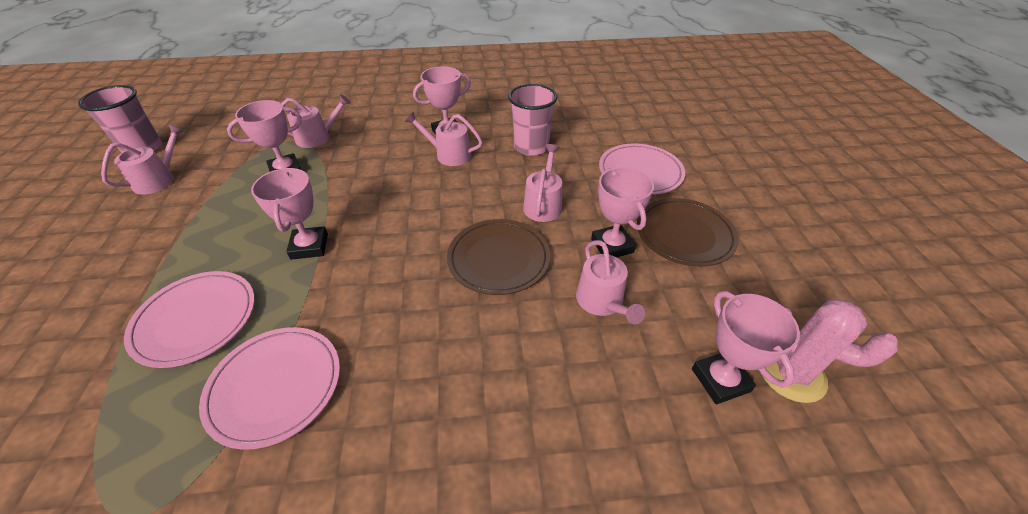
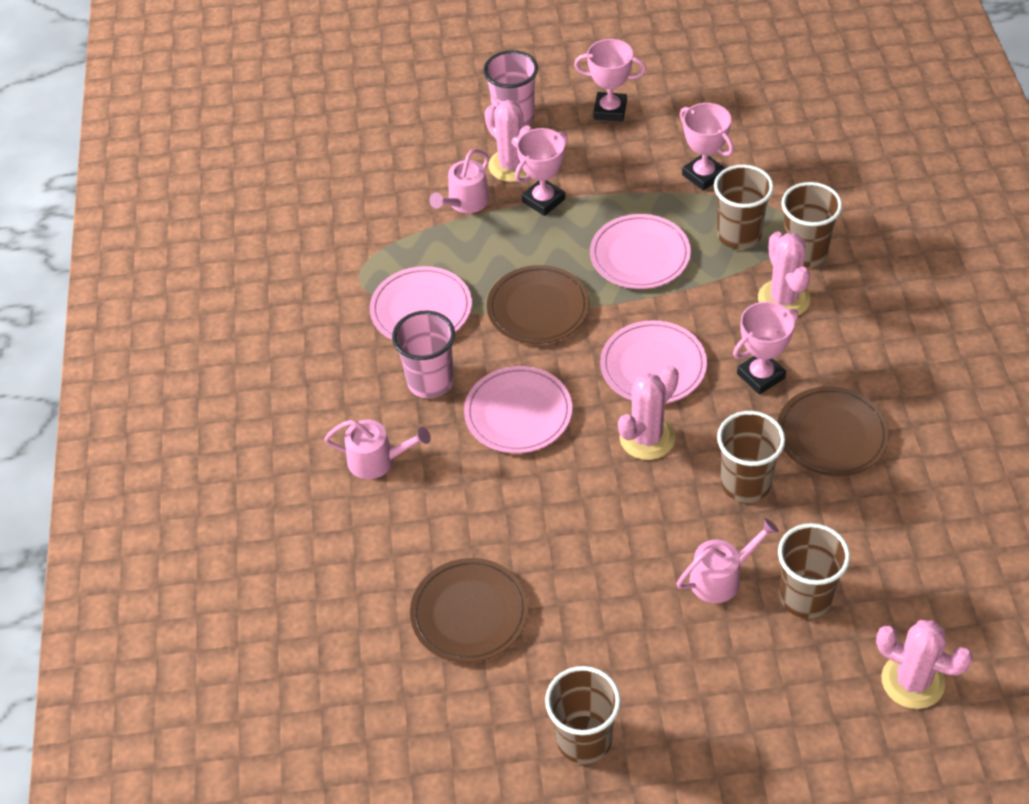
brown cup: none = 0 -> [545,666,621,764] [714,165,774,249] [717,411,785,503] [778,523,850,619] [781,182,842,268] = 5
brown plate: [447,219,550,295] [637,198,739,267] = 2 -> [410,558,528,663] [487,265,589,344] [777,386,889,477] = 3
pink cactus: [761,299,898,403] = 1 -> [485,100,532,182] [618,365,679,460] [758,231,810,315] [876,620,973,709] = 4
pink plate: [124,271,255,368] [199,327,340,450] [599,144,685,195] = 3 -> [370,266,472,340] [464,366,572,453] [590,214,691,289] [600,320,707,404] = 4
pink trophy: [227,100,302,172] [251,168,328,260] [413,66,471,135] [591,167,654,257] [692,291,800,404] = 5 -> [515,128,568,216] [574,39,646,122] [680,103,734,191] [733,302,798,395] = 4
pink watering can: [101,124,184,195] [281,94,351,148] [405,112,483,166] [523,144,562,222] [576,240,645,324] = 5 -> [324,420,431,479] [429,149,490,213] [677,518,779,603] = 3

